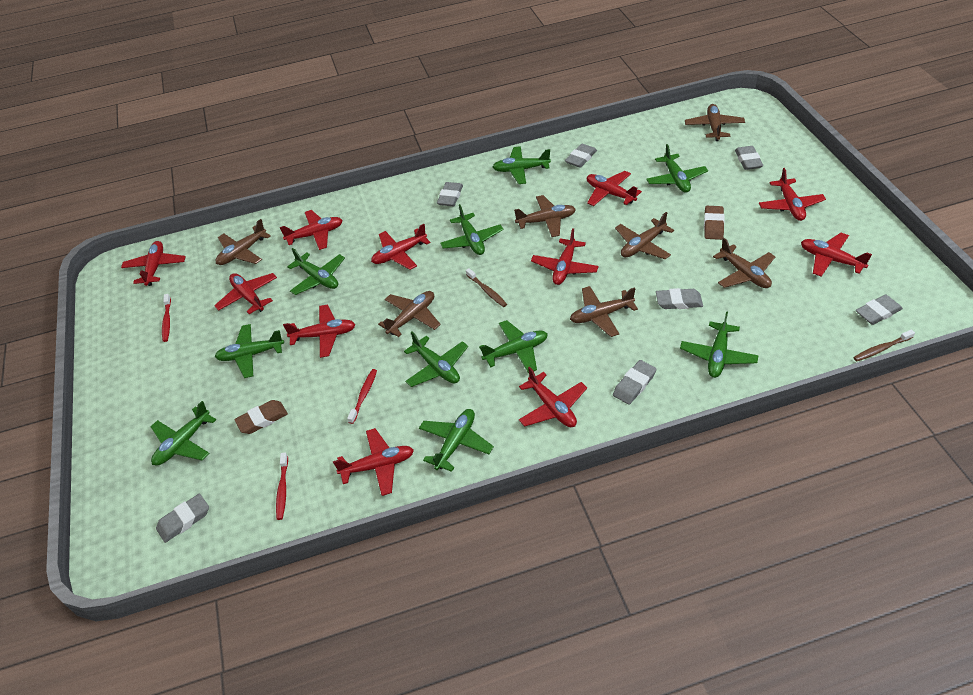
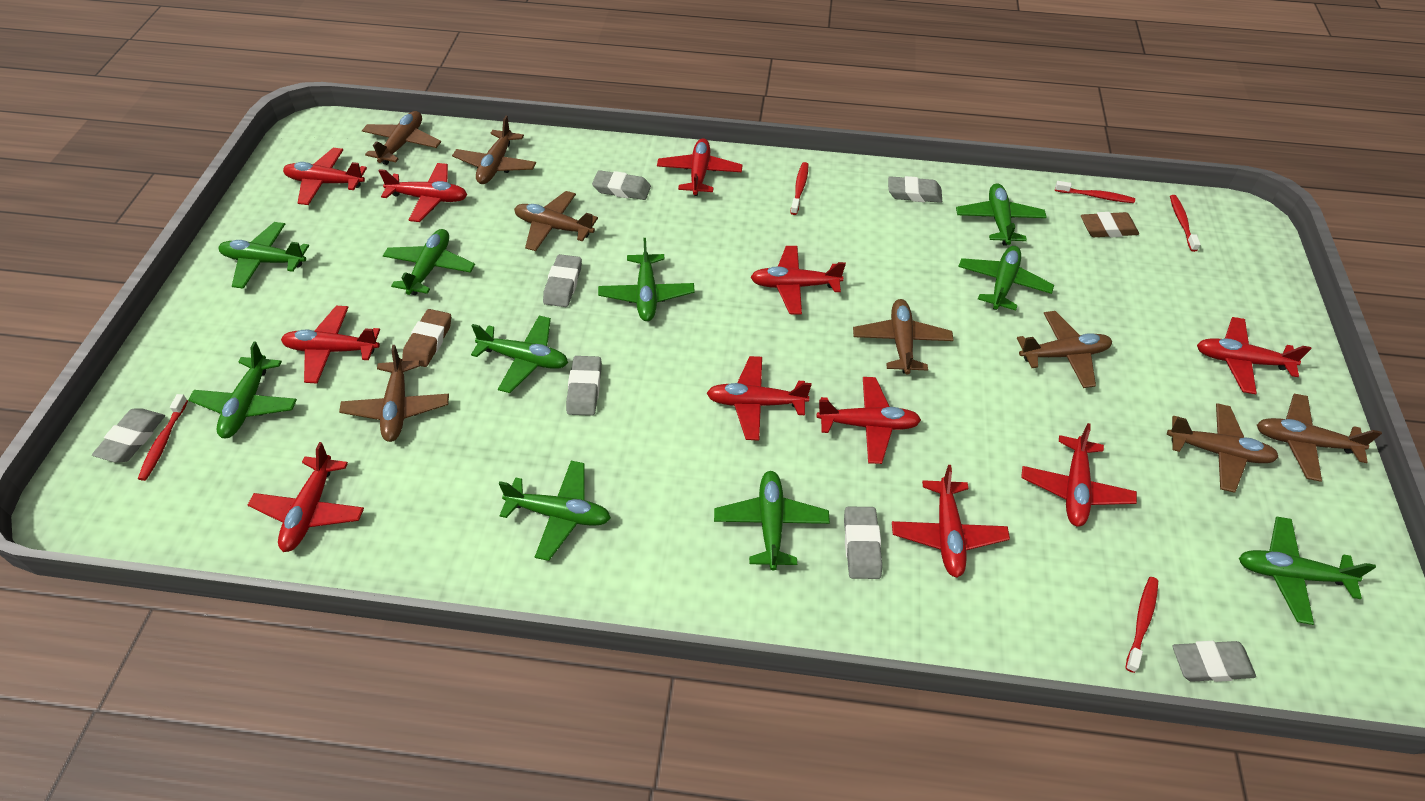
brown plane: [215,219,271,265] [378,291,441,337] [514,195,576,237] [570,286,638,337] [615,212,674,259] [685,104,745,141] [713,238,775,288] = 7 -> [339,345,449,442] [362,111,441,165] [452,116,536,184] [514,191,598,251] [853,299,954,375] [1017,311,1112,388] [1167,403,1278,493] [1257,394,1382,482] = 8
brown toothbrush: [466,268,507,307] [853,330,915,361] = 2 -> none = 0
red toothbrush: [162,294,171,342] [276,452,288,520] [347,369,377,424] = 3 -> [138,394,188,481] [790,162,808,215] [1055,181,1135,203] [1125,577,1158,673] [1170,195,1201,252] = 5

